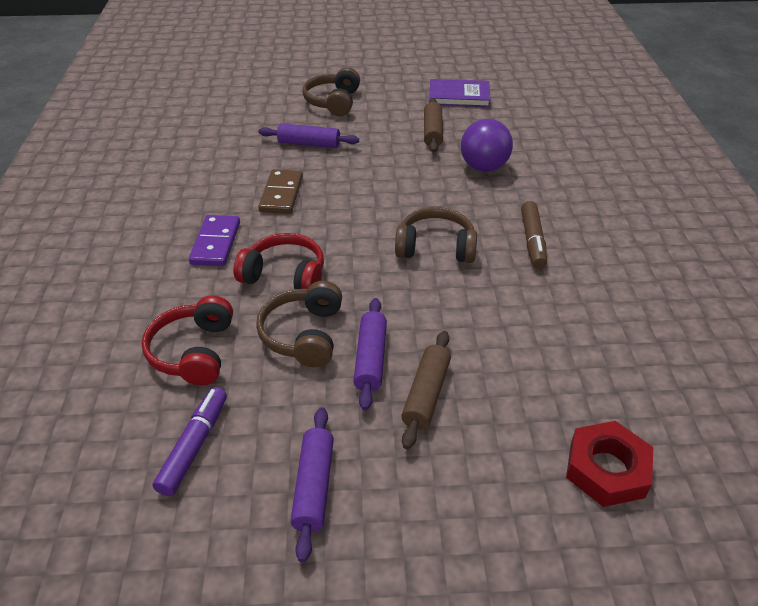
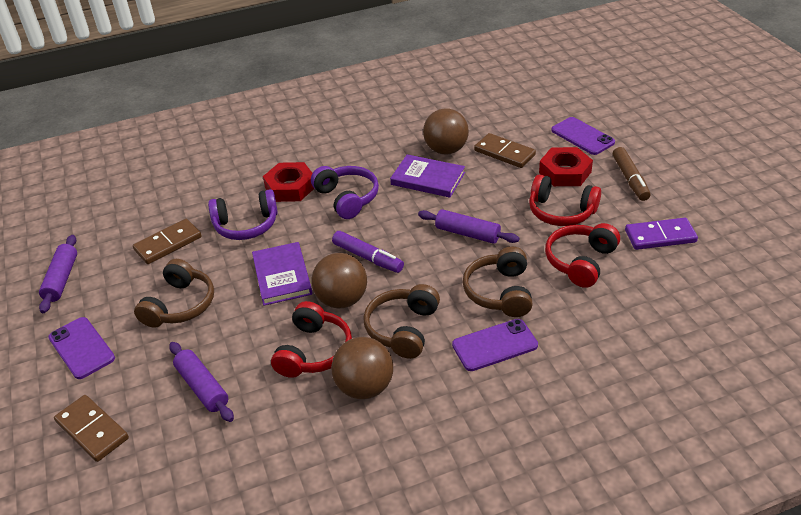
brown ball: none = 0 -> [311,253,367,308] [331,337,393,399] [423,108,469,155] = 3
brown domino: [258,169,303,214] = 1 -> [54,395,129,462] [133,219,202,264] [474,133,536,168] = 3
brown rolling pin: [401,331,451,449] [424,98,443,153] = 2 -> none = 0
purple ball: [461,119,513,172] = 1 -> none = 0
purple book: [429,79,491,107] = 1 -> [252,242,312,306] [390,154,465,198] = 2
purple headphones: none = 0 -> [208,189,278,240] [311,166,379,219] = 2
purple phone: none = 0 -> [49,317,115,379] [452,319,538,371] [551,117,615,155] = 3
red headphones: [142,295,233,385] [233,233,324,289] = 2 -> [271,301,352,378] [529,174,601,226] [545,223,620,288] = 3
red nut: [566,421,653,507] = 1 -> [263,162,315,202] [539,147,593,186] = 2

